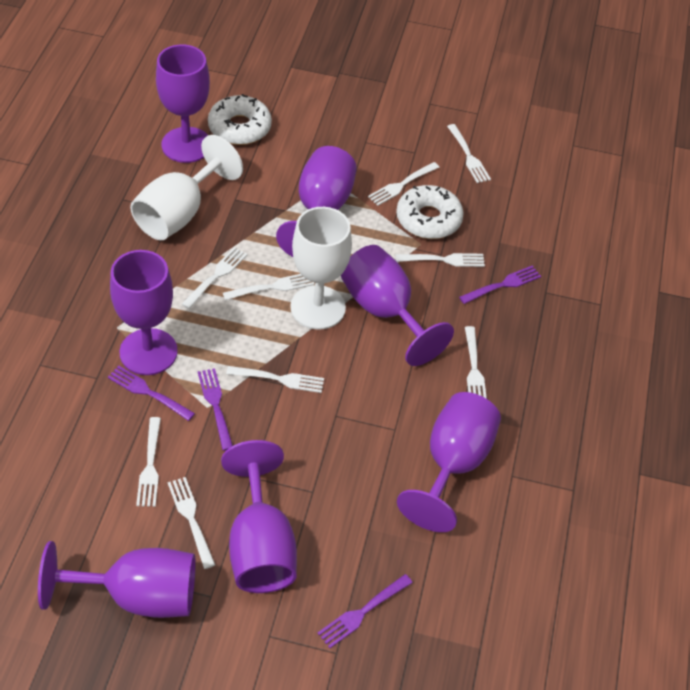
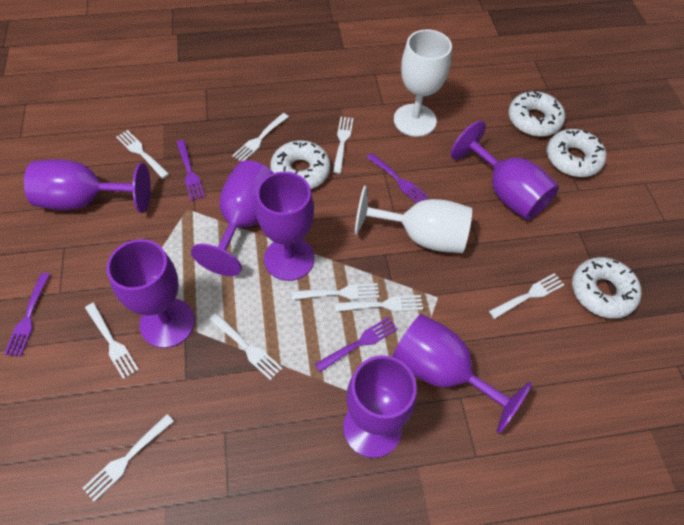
white donut: [208,94,272,145] [396,185,464,239] = 2 -> [270,140,330,189] [508,91,565,137] [547,129,606,177] [572,257,641,319] = 4

